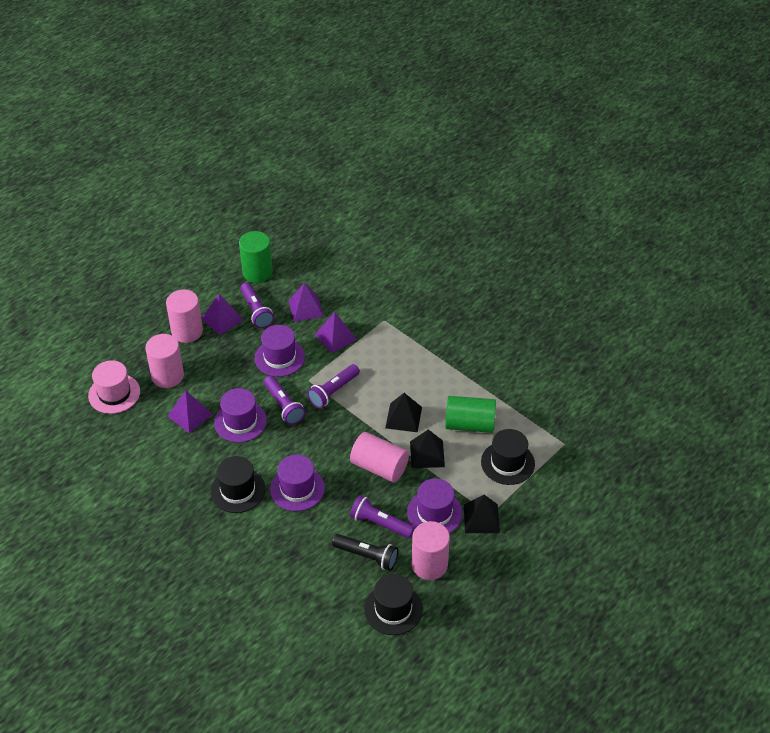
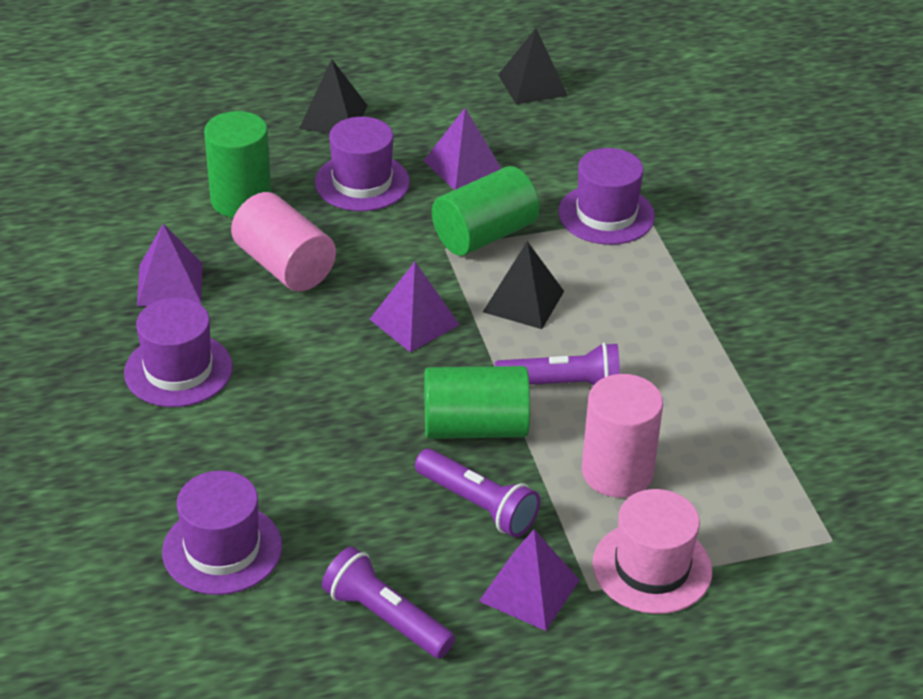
black flashlight: [332,534,398,571] = 1 -> none = 0
black hat: [210,456,265,513] [364,574,423,635] [481,429,535,485] = 3 -> none = 0
green cylinder: [239,231,273,283] [445,396,496,433] = 2 -> [204,111,272,218] [424,366,530,439] [432,166,540,256] = 3
pink cylinder: [145,334,184,388] [166,289,203,343] [350,432,409,482] [412,521,450,580] = 4 -> [231,192,336,291] [582,374,663,498] = 2
purple flashlight: [240,282,274,328] [264,375,305,425] [307,364,360,408] [350,495,415,538] = 4 -> [322,547,455,658] [415,449,540,537] [495,342,620,385] = 3

